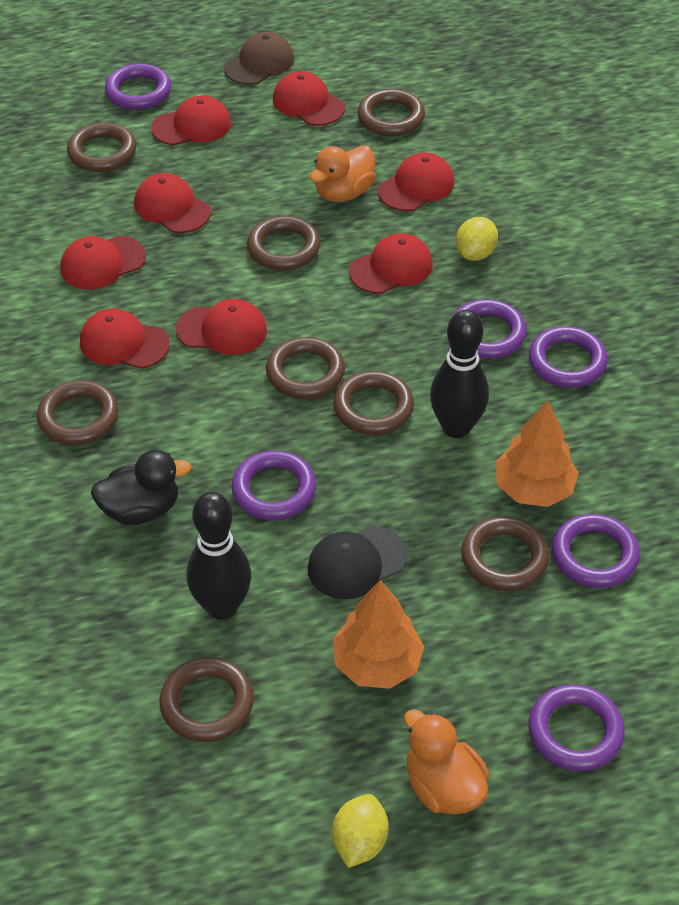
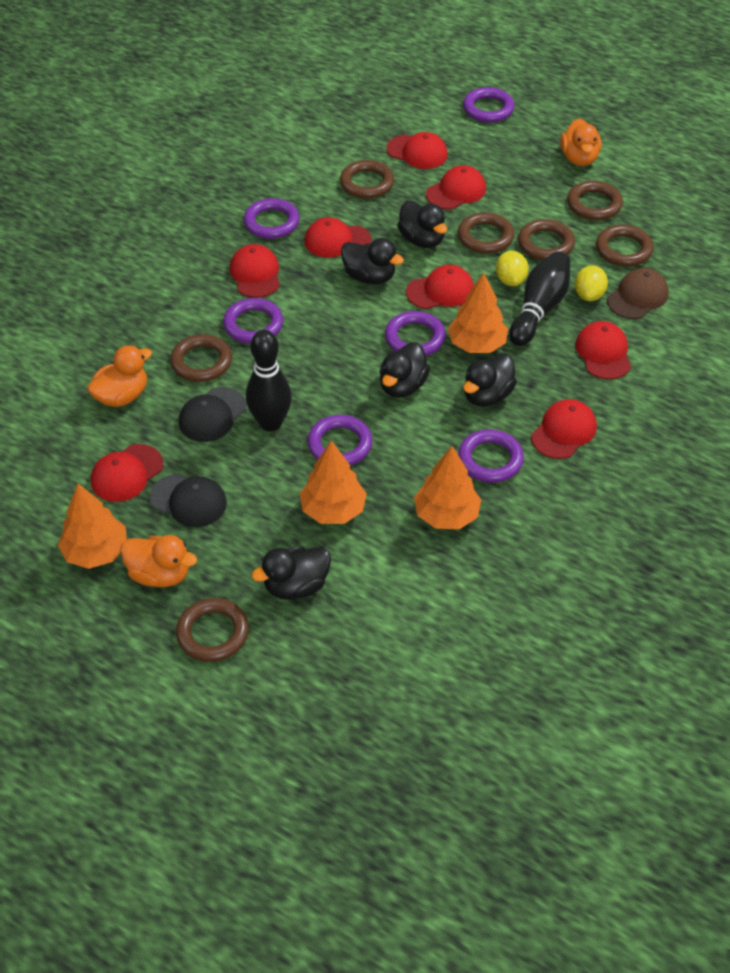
black cap: [308,526,407,600] = 1 -> [150,474,227,527] [179,387,246,442] = 2
black duck: [91,450,191,525] = 1 -> [251,546,331,599] [341,238,404,284] [379,342,430,398] [397,201,447,248] [463,353,517,407] = 5
brown ring: [37,380,118,445] [67,123,136,172] [159,657,254,742] [247,216,320,270] [266,337,345,399] [333,371,414,435] [357,89,425,136] [461,516,549,591] = 8 -> [170,334,232,382] [176,598,249,662] [340,160,394,199] [458,212,514,254] [518,219,575,260] [567,181,623,220] [596,225,653,267] = 7
orange duck: [310,145,376,202] [404,709,489,815] = 2 -> [87,345,152,407] [120,535,197,587] [560,118,602,166] = 3
orange tree: [333,580,424,689] [495,400,579,507] = 2 -> [58,484,127,569] [300,440,367,524] [414,446,481,529] [448,273,508,353] = 4

